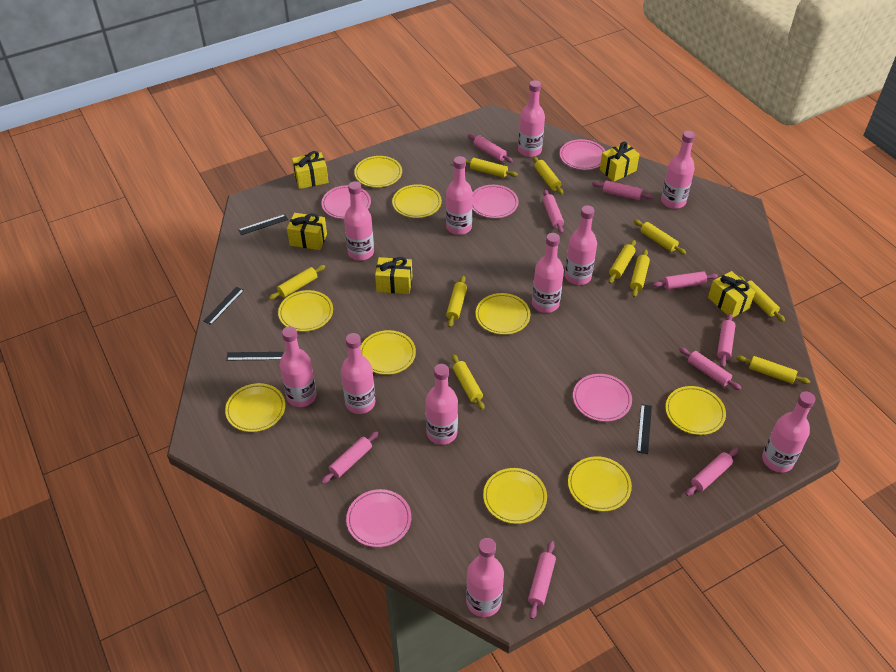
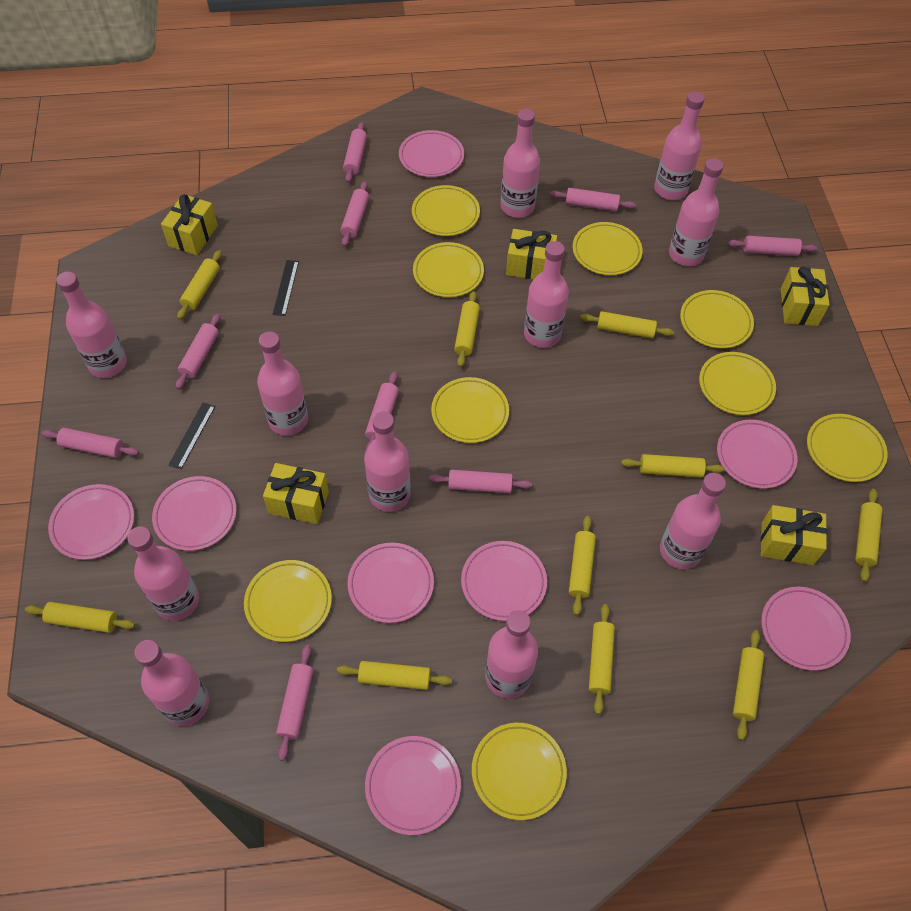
black ruler: [204,287,244,325] [226,352,284,360] [238,214,288,235] [637,404,652,454] = 4 -> [169,403,215,469] [272,260,299,316] = 2
pink plate: [321,185,371,219] [346,489,411,547] [473,185,519,218] [560,139,605,170] [573,374,632,422] = 5 -> [48,484,134,560] [152,476,237,551] [348,543,434,623] [365,736,461,835] [399,130,464,177] [461,541,547,621] [717,420,797,489] [761,587,851,671] = 8

